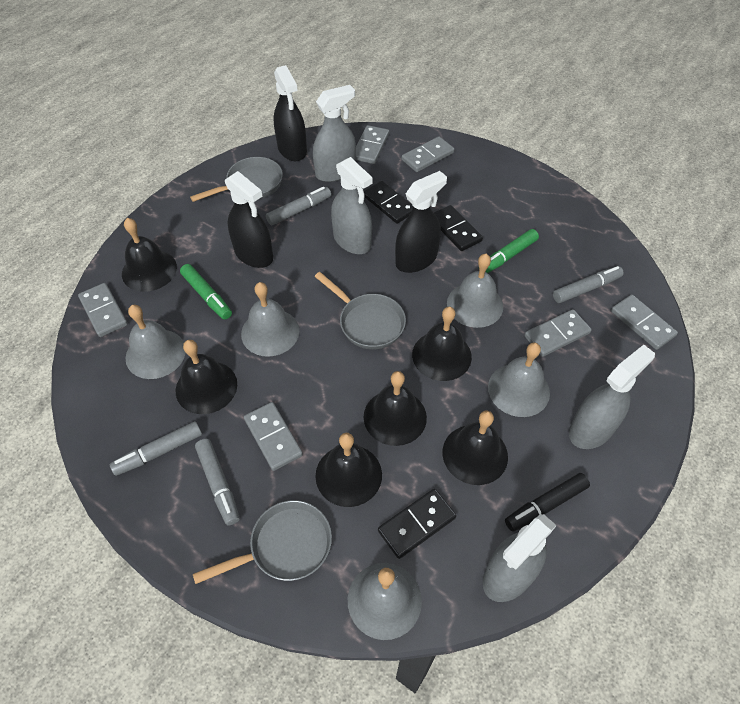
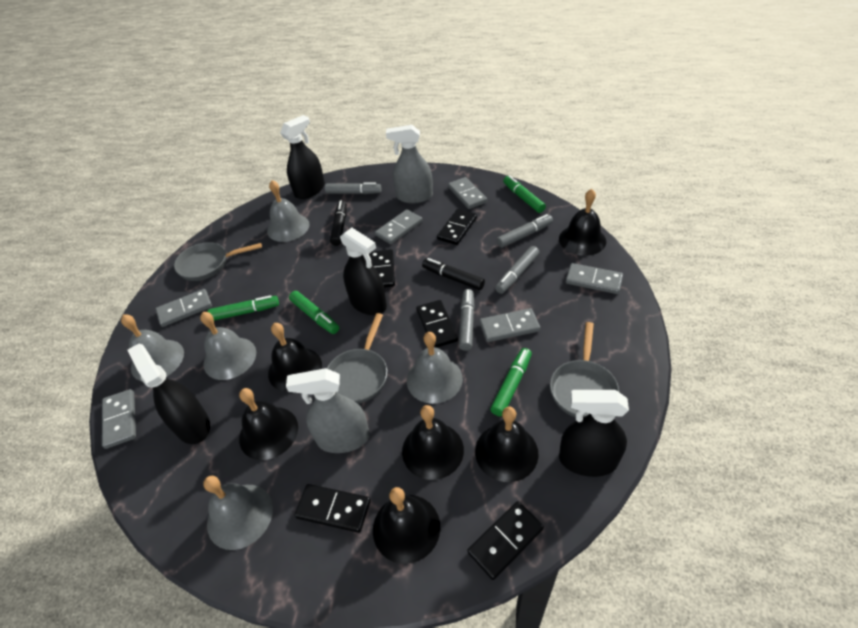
black domino: [364,181,413,224] [378,489,456,559] [434,205,483,251] = 3 -> [295,484,371,533] [369,249,395,288] [416,300,458,348] [437,209,477,245] [467,501,544,580] = 5
black marker: [505,473,590,532] = 1 -> [330,200,347,246] [422,258,485,290] = 2
black spray bottle: [225,171,273,268] [273,65,307,161] [395,171,447,273] = 3 -> [128,343,210,444] [280,115,325,199] [340,228,387,315] [559,390,629,477] = 4
green marker: [180,264,232,320] [485,229,539,273] = 2 -> [207,295,279,321] [289,291,339,334] [490,348,532,417] [503,175,546,213] = 4
grey spray bottle: [313,85,356,182] [331,157,373,254] [483,514,557,602] [569,345,655,449] = 4 -> [286,368,370,453] [386,125,433,203] = 2

